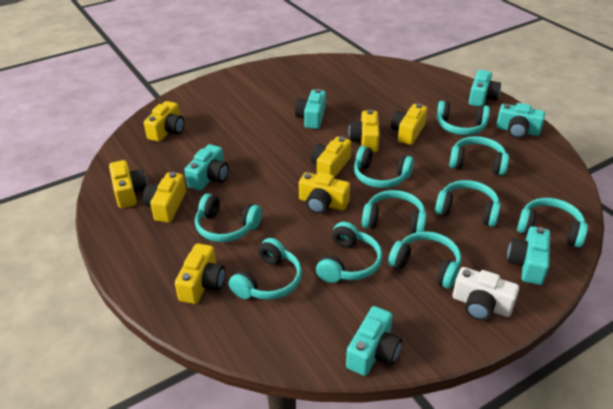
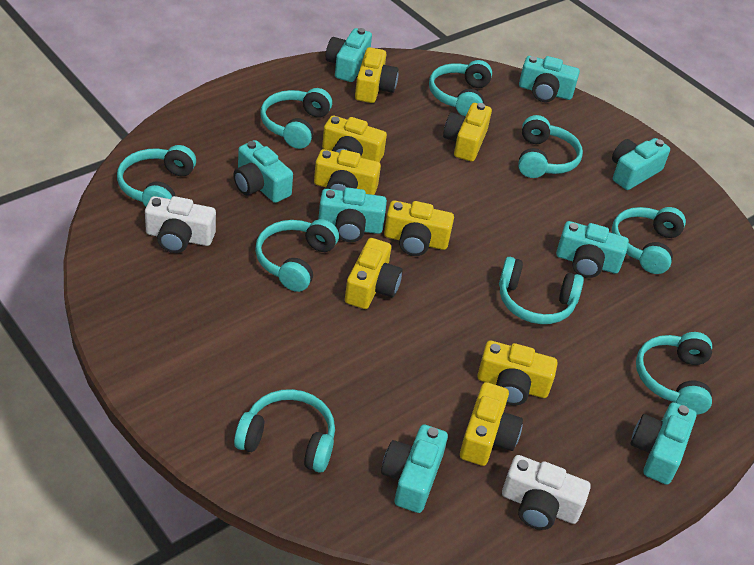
turquoise camera: [184,144,229,190] [295,89,326,129] [346,306,402,376] [469,70,501,106] [496,103,545,139] [507,226,550,285] = 6 -> [233,140,293,203] [318,187,387,242] [326,28,372,82] [381,425,448,513] [519,56,580,102] [556,221,629,278] [612,138,670,190] [631,402,697,485] = 8
turquoise headphones: [195,193,262,242] [229,238,302,300] [316,222,383,283] [354,146,414,188] [362,190,427,234] [388,231,461,289] [435,180,501,227] [436,101,490,135] [449,136,509,175] [517,198,588,248] = 10 -> [117,145,196,207] [234,389,335,473] [255,219,339,292] [261,88,332,149] [429,60,492,116] [499,257,584,324] [518,115,583,178] [612,207,686,274] [636,332,712,415] = 9
white camera: [453,267,519,321] = 1 -> [145,196,216,253] [502,455,591,530] = 2

